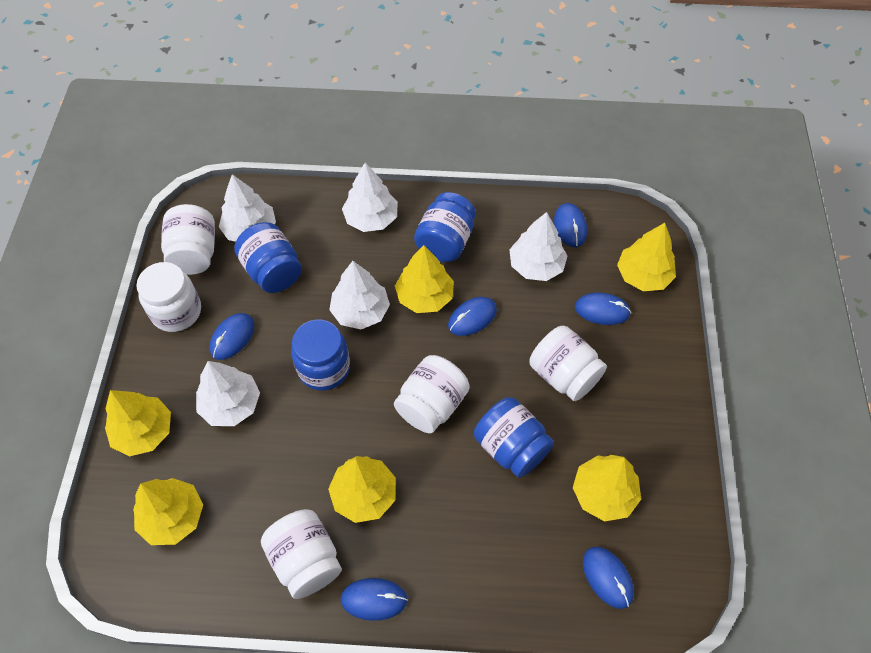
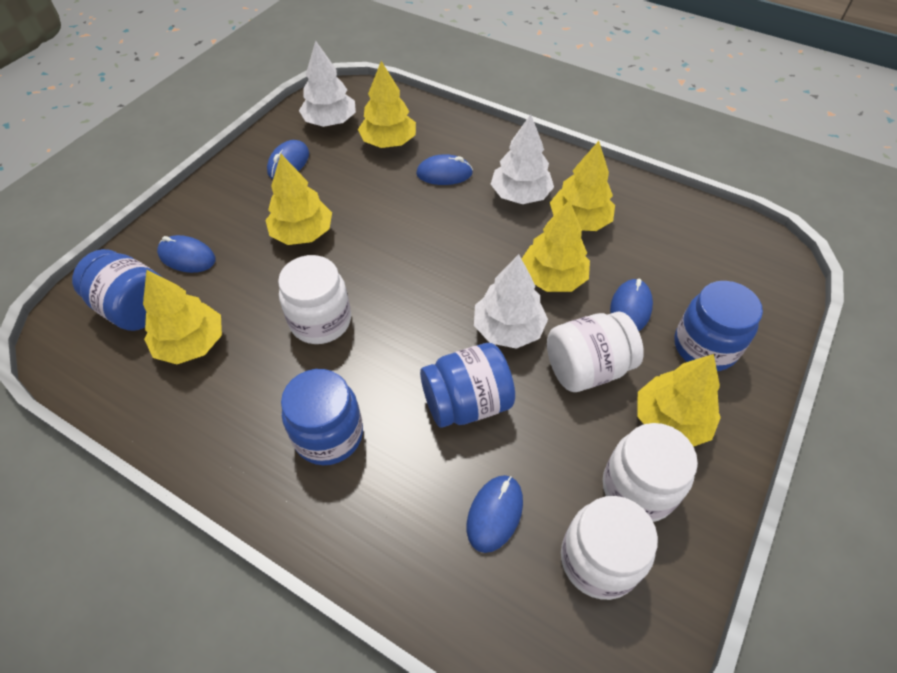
blue mouse: [210,313,254,360] [341,578,408,621] [448,297,497,336] [554,203,587,247] [575,292,631,325] [583,547,634,609] = 6 -> [157,235,216,273] [267,140,309,179] [416,154,473,185] [467,475,523,553] [610,279,653,331] = 5
white jar: [136,262,201,332] [161,204,215,275] [261,509,342,599] [394,355,469,433] [530,326,607,401] = 5 -> [278,255,351,344] [547,311,644,392] [561,496,658,600] [603,423,698,522] = 4
white tree: [196,361,260,426] [219,174,276,242] [330,261,390,329] [342,163,398,232] [509,212,568,281] = 5 -> [299,40,356,127] [474,254,548,349] [491,114,554,204] = 3

